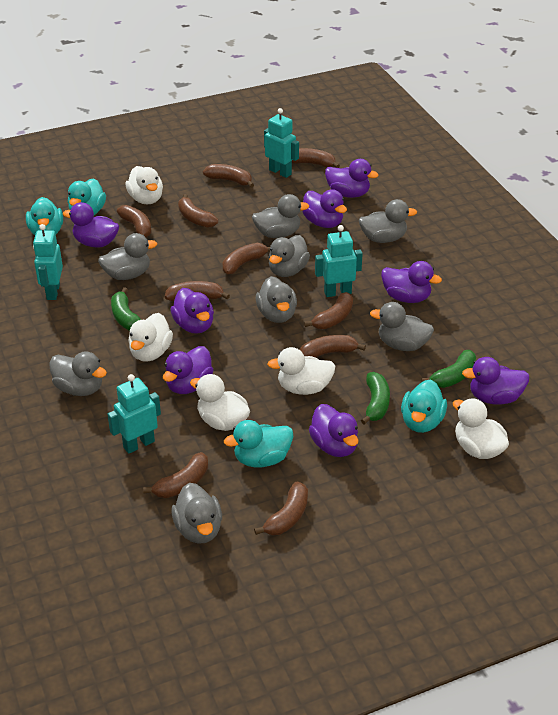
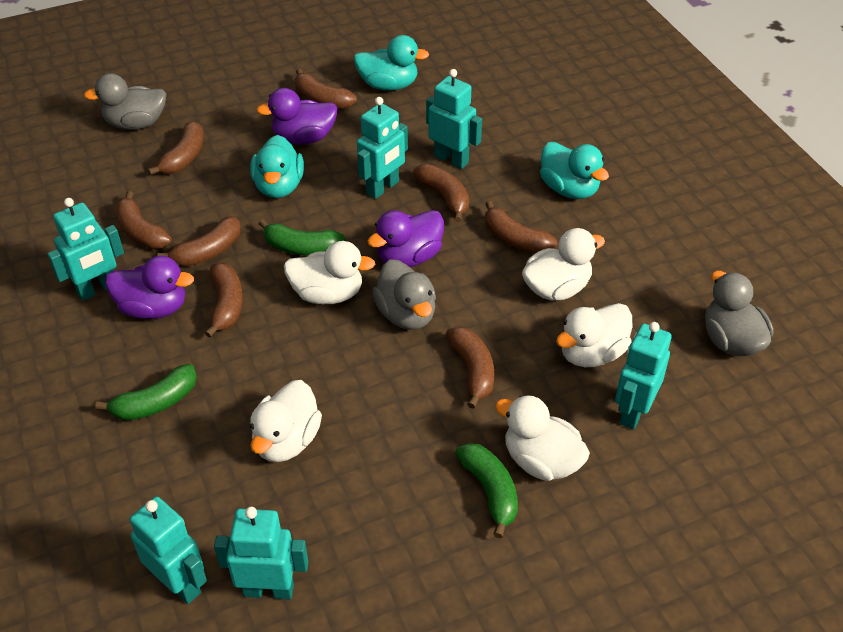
brown banana: [117,205,151,237] [143,452,208,498] [165,281,230,301] [178,194,218,228] [203,164,254,188] [222,243,270,274] [254,481,308,535] [292,148,340,168] [300,335,366,358] [304,292,353,329] = 10 -> [115,191,172,249] [148,121,204,175] [157,216,241,267] [205,263,243,338] [295,68,357,109] [413,164,469,222] [446,327,494,409] [485,201,557,253] = 8
grey duck: [49,351,107,396] [98,233,157,280] [171,483,222,544] [252,194,309,238] [256,276,297,323] [269,235,310,277] [359,199,417,243] [370,302,434,351] = 8 -> [84,73,166,130] [372,259,436,330] [705,271,774,356] = 3
purple duck: [63,202,119,248] [163,346,213,394] [170,288,214,334] [302,189,347,228] [309,404,359,457] [325,159,379,198] [381,261,442,303] [462,357,529,405] = 8 -> [105,256,194,319] [256,88,338,145] [367,210,444,267] = 3
turquoise duck: [26,197,63,235] [68,178,106,215] [224,420,293,468] [401,379,447,433] = 4 -> [250,135,304,198] [354,35,429,91] [540,142,609,199] = 3
turquoise robot: [33,224,63,300] [107,374,161,454] [264,108,299,178] [315,225,363,297] = 4 -> [47,198,124,301] [130,497,207,604] [214,507,308,599] [357,97,408,199] [426,69,482,169] [615,322,672,429] = 6

